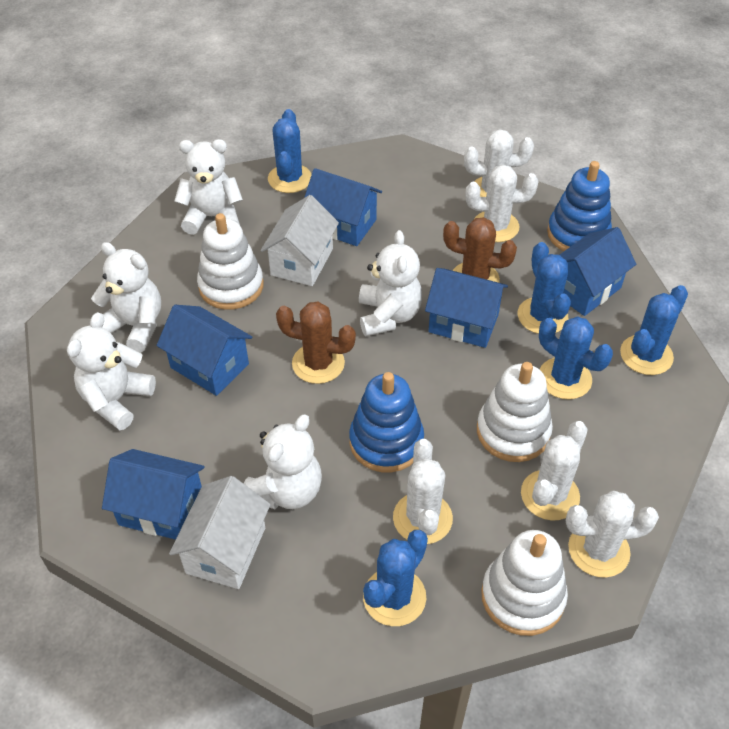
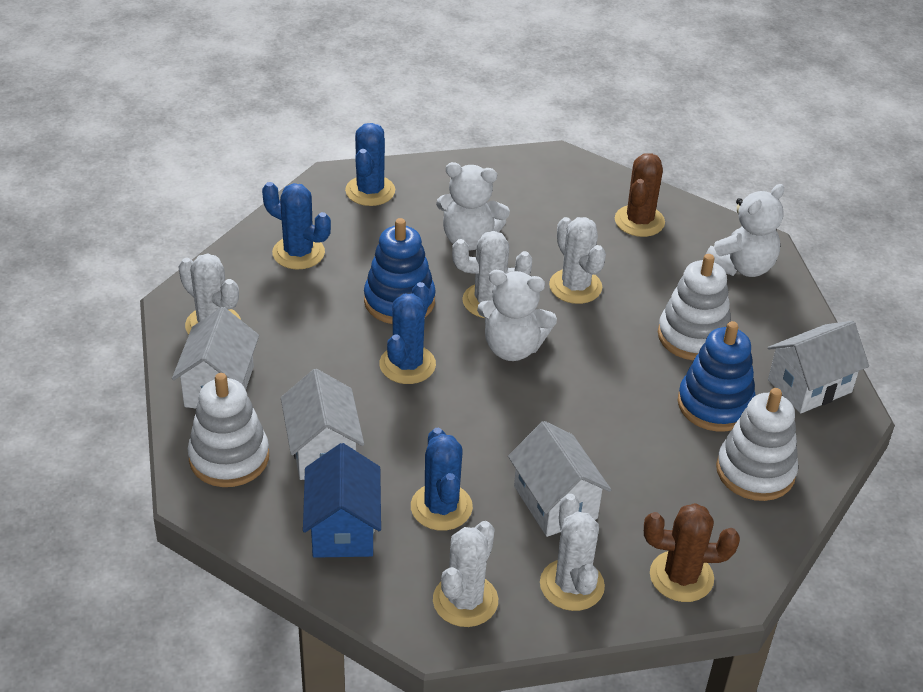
blue cactus: [268,109,312,193] [363,530,428,626] [518,242,571,334] [539,316,613,399] [620,285,688,375] = 5 -> [262,182,331,269] [345,123,395,206] [379,282,436,384] [411,428,473,531] = 4
blue house: [102,449,205,540] [157,305,252,396] [304,168,382,246] [425,268,508,348] [560,227,636,316] = 5 -> [303,443,381,558] = 1
white house: [169,476,271,589] [260,195,339,286] = 2 -> [172,307,259,408] [281,369,364,480] [508,421,611,537] [768,321,869,414] = 4
white teddy bear: [67,312,156,430] [91,242,161,352] [174,139,243,235] [244,414,322,509] [359,230,422,337] = 5 -> [436,162,510,251] [477,270,557,361] [705,184,784,277] = 3

